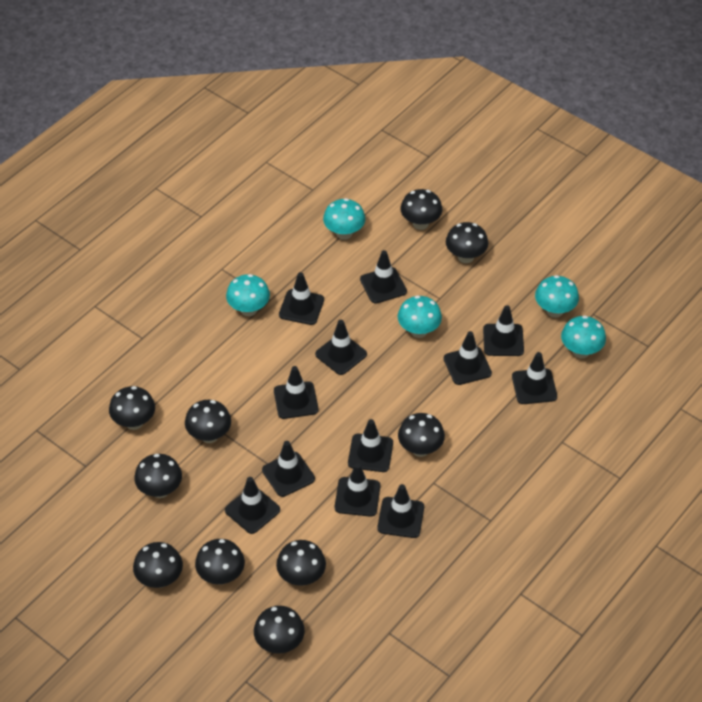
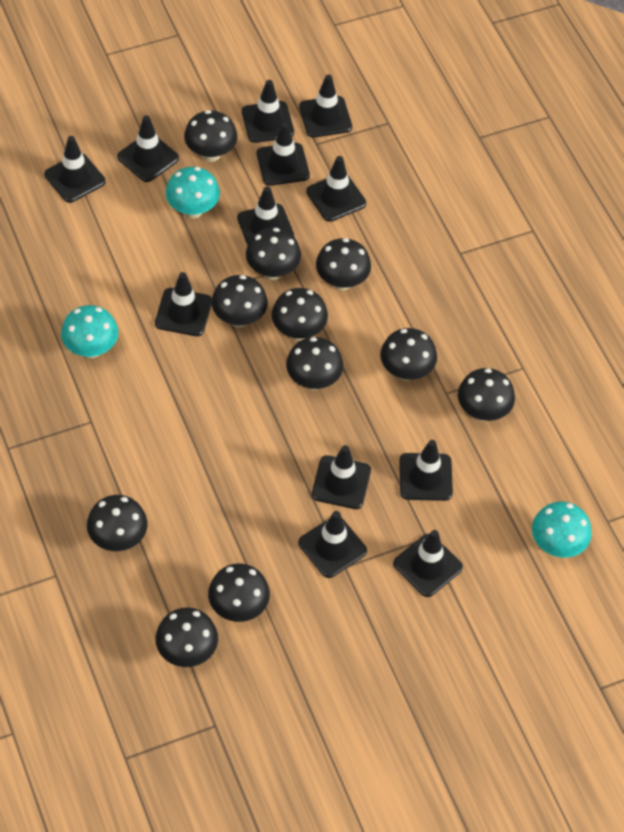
black mushroom: [109,386,155,430] [133,542,183,588] [134,454,182,498] [185,400,231,443] [195,539,245,585] [254,606,305,654] [276,540,326,586] [398,413,445,457] [400,189,442,230] [446,222,488,263] = 10 -> [87,495,148,551] [155,607,218,667] [184,110,237,162] [208,564,270,622] [212,275,268,328] [246,228,301,280] [272,288,328,341] [286,337,343,390] [316,238,371,290] [380,328,437,381] [458,368,515,421] = 11
turquoise mushroom: [226,274,270,316] [323,198,365,240] [398,295,442,338] [535,275,579,318] [561,316,606,358] = 5 -> [61,305,118,358] [166,167,220,218] [532,502,592,558] = 3

